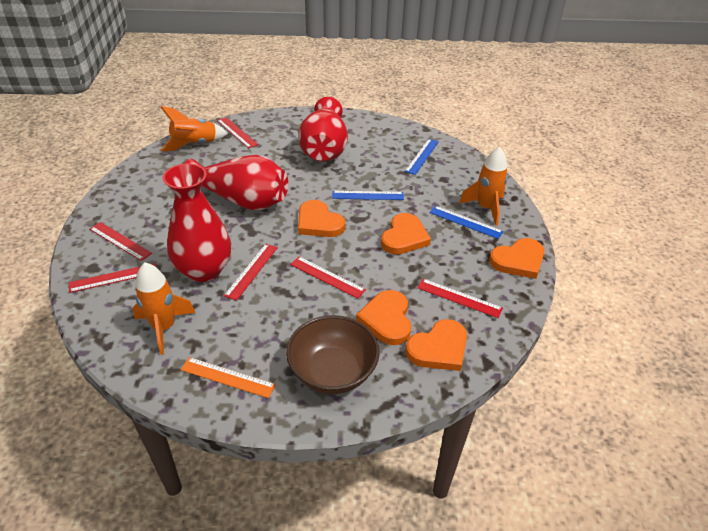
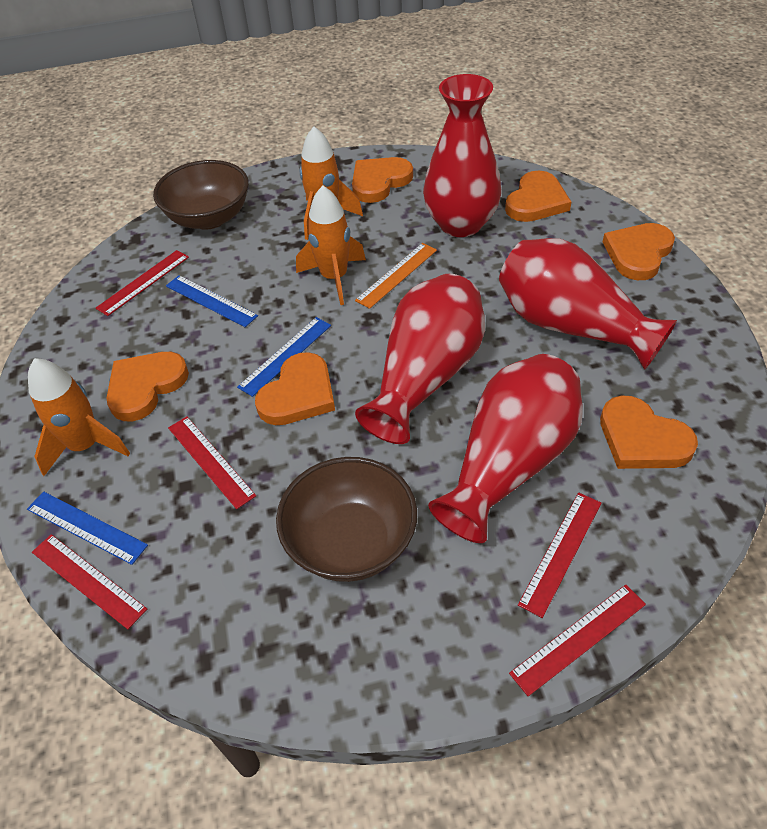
brown bowl: [286,315,380,394] = 1 -> [153,160,249,230] [276,457,417,582] = 2
orange heart: [298,200,345,237] [356,290,411,345] [381,213,431,254] [406,319,467,371] [489,238,544,279] = 5 -> [106,352,189,421] [255,352,335,425] [352,157,413,203] [505,171,571,222] [600,396,698,469] [603,223,675,280] = 6
red ruler: [69,263,156,293] [90,222,152,261] [217,117,258,148] [224,244,278,301] [290,257,366,299] [418,279,503,318] = 6 -> [32,534,147,629] [96,250,189,316] [168,416,256,509] [509,585,646,696] [518,493,601,618] = 5
red vase: [162,163,231,282] [185,155,288,210] [298,97,348,162] = 3 -> [355,274,485,444] [423,74,501,237] [428,354,583,543] [499,238,677,370] = 4

